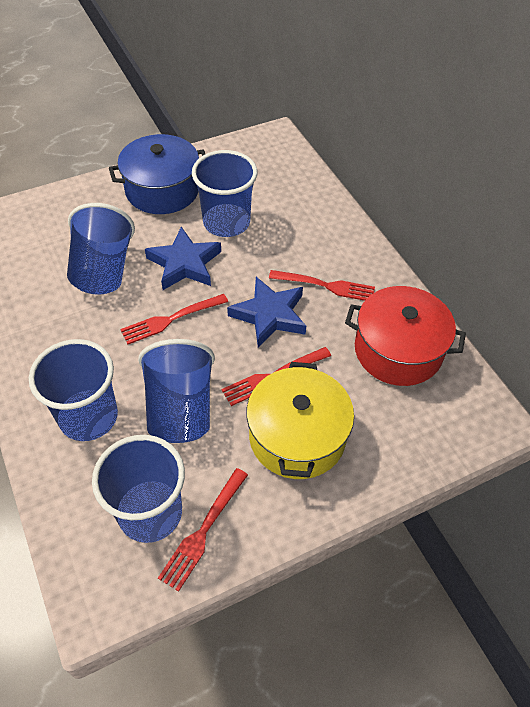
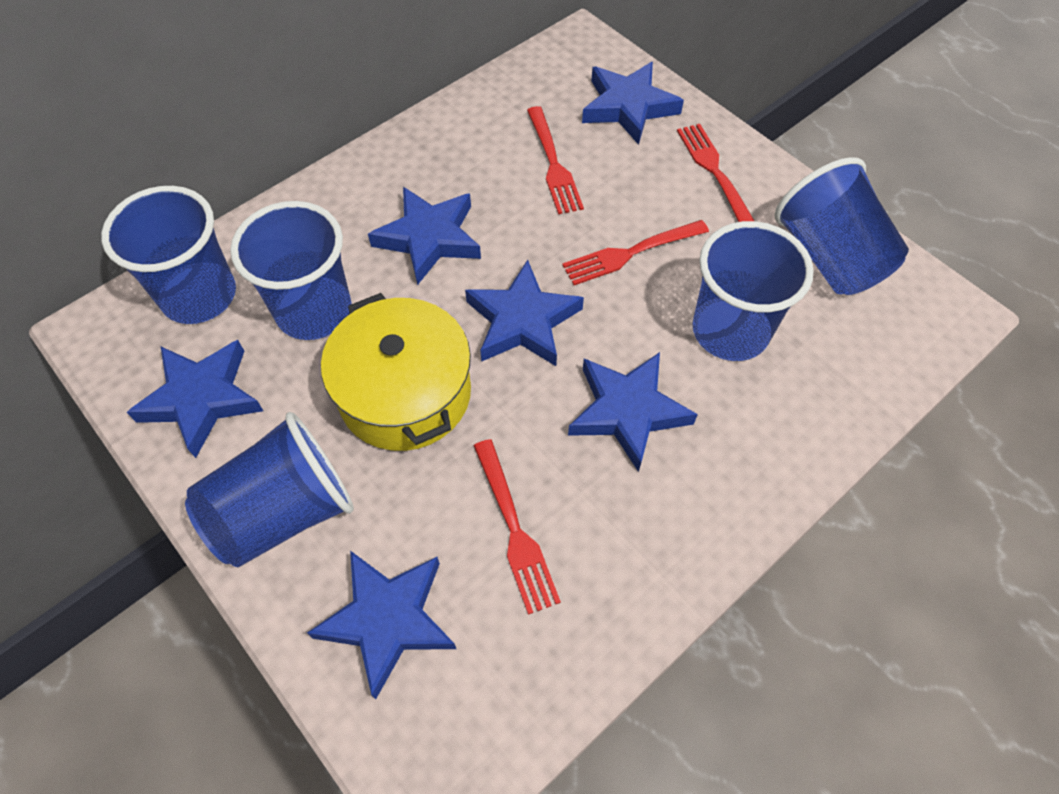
blue pot: [109,134,205,214] = 1 -> none = 0
blue star: [145,227,221,290] [227,277,306,348] = 2 -> [127,340,263,458] [307,551,456,699] [368,187,481,285] [465,260,584,366] [568,352,698,472] [582,62,684,145] = 6
red pot: [345,286,466,386] = 1 -> none = 0

